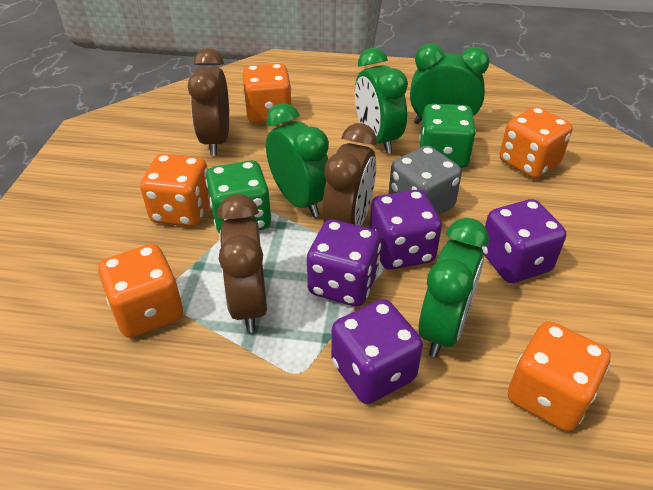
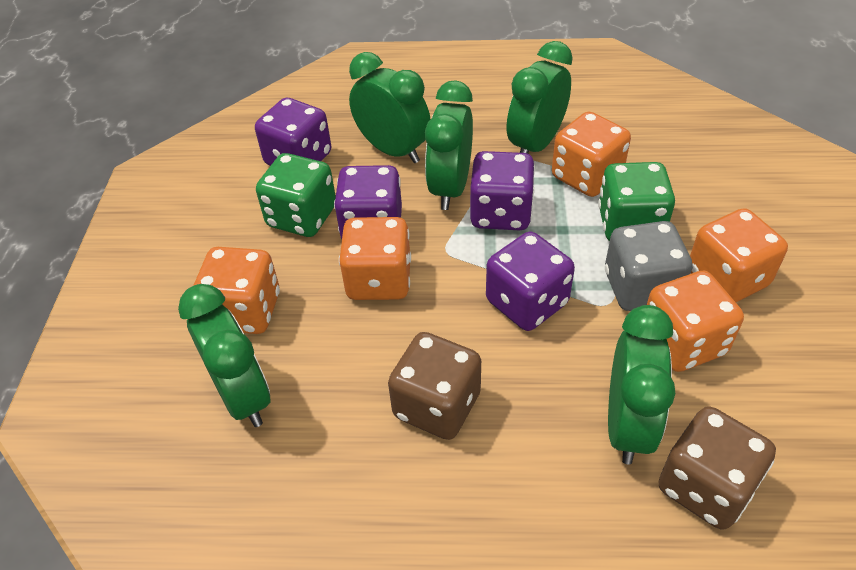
brown clock: [188,48,229,156] [217,194,267,333] [322,123,376,226] = 3 -> none = 0
brown dice: none = 0 -> [388,332,481,440] [658,406,776,530] = 2
green clock: [266,103,329,217] [355,48,408,154] [410,43,490,124] [419,218,489,357] = 4 -> [178,284,270,427] [349,52,431,163] [425,80,473,210] [507,41,573,154] [608,305,676,464] = 5

